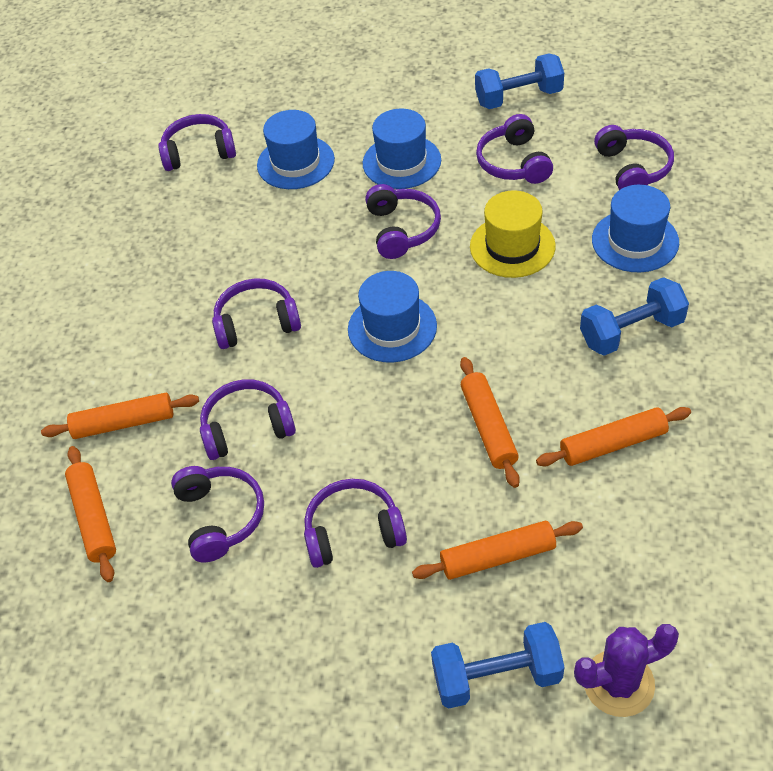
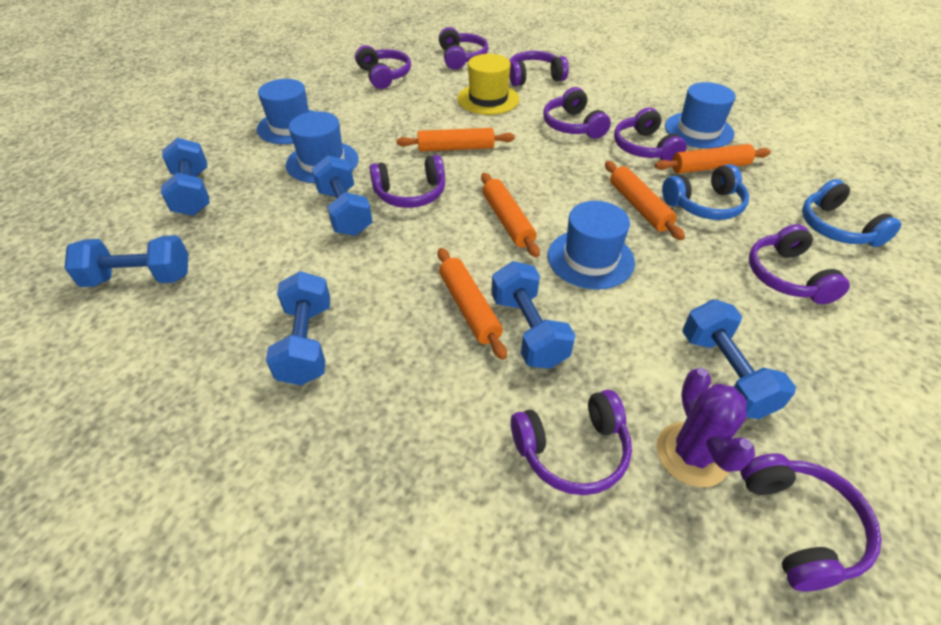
blue dumbbell: [431,622,565,709] [475,54,564,109] [580,277,689,356] = 3 -> [65,235,188,287] [161,138,210,216] [266,271,330,385] [312,155,373,236] [491,261,576,369] [682,299,796,419] = 6
blue headphones: none = 0 -> [662,164,749,220] [802,179,901,247] = 2
purple headphones: [158,114,236,171] [171,466,264,562] [200,379,296,460] [212,278,301,349] [304,479,407,568] [365,184,441,259] [476,114,553,184] [594,125,674,190] = 8 -> [355,45,411,89] [369,155,445,208] [439,27,488,70] [509,51,569,86] [511,390,632,495] [543,87,611,139] [614,107,687,161] [740,453,882,592] [749,224,850,304] = 9

